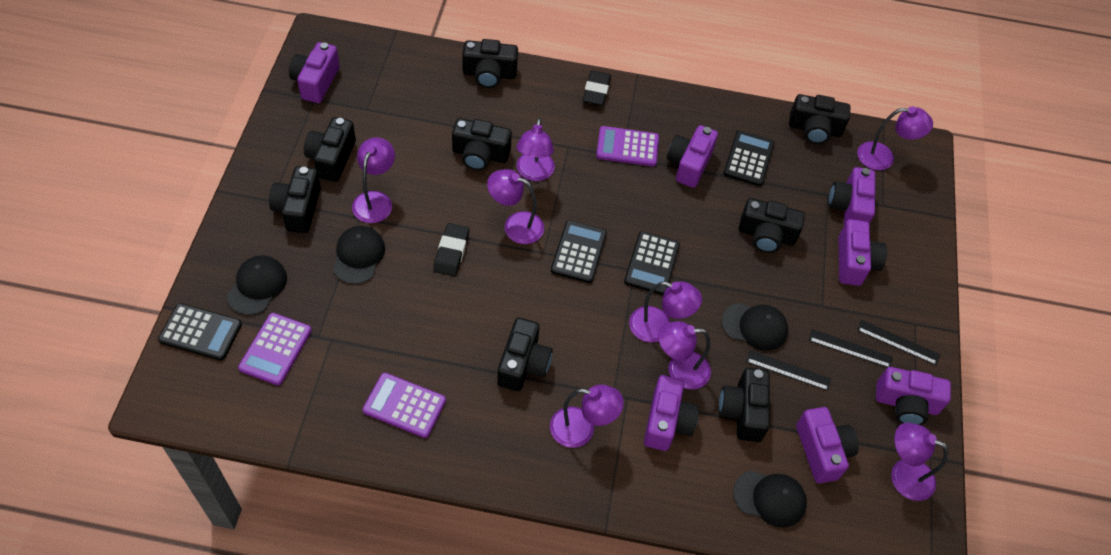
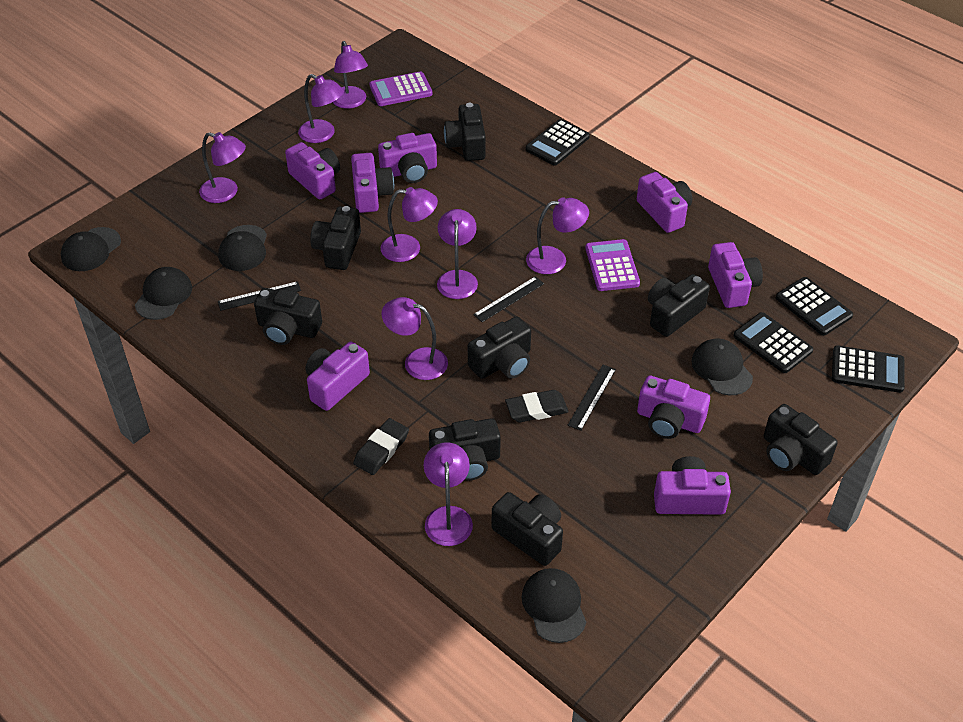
black cap: [227,255,287,315] [333,226,385,284] [722,303,788,351] [733,471,807,528] = 4 -> [61,227,121,271] [135,267,192,320] [218,225,267,271] [522,568,586,643] [691,339,753,395] = 5
purple calculator: [238,313,312,385] [363,373,446,438] [596,126,659,167] = 3 -> [369,71,432,106] [585,239,640,291] = 2
purple camera: [289,42,340,103] [644,375,699,451] [667,125,718,188] [796,407,859,483] [828,167,875,225] [839,219,887,286] [876,367,951,425] = 7 -> [285,142,340,199] [305,342,370,411] [351,153,394,213] [378,133,437,183] [637,172,692,233] [637,375,710,439] [654,456,731,515] [708,242,763,308] = 8

